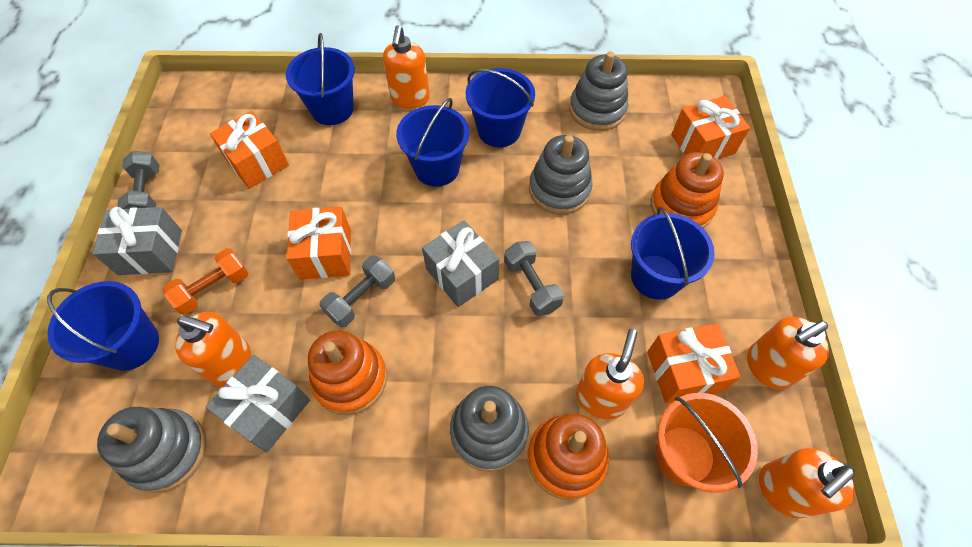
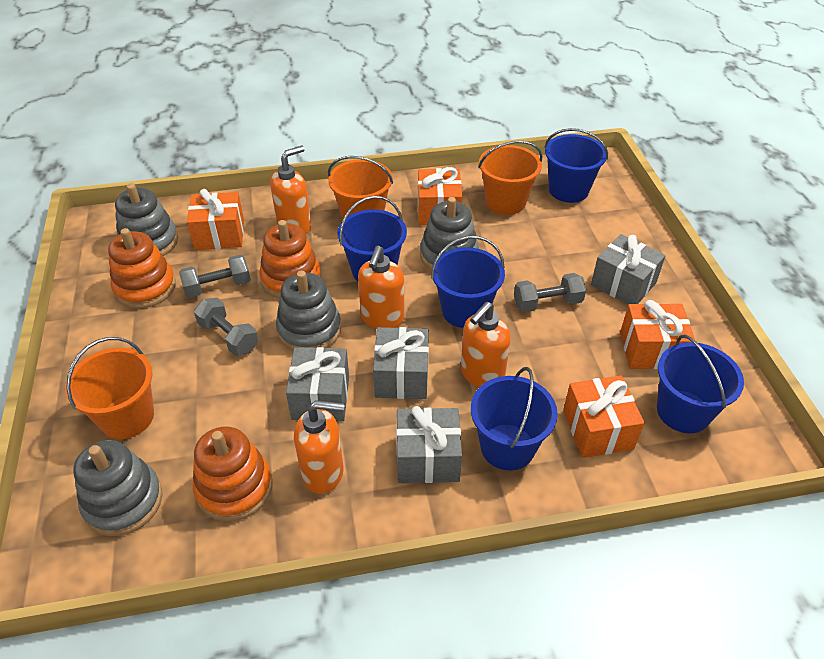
grey gift: [92,207,182,275] [206,355,310,452] [422,220,499,307] = 3 -> [286,347,349,421] [373,327,429,399] [396,406,462,483] [591,234,666,305] = 4
orange bucket: [655,393,758,493] = 1 -> [65,337,154,439] [328,156,393,220] [478,141,543,215] = 3
orange dumbbell: [162,248,249,315] = 1 -> none = 0
orange soap dispenser: [175,312,251,386] [383,25,430,109] [576,329,644,419] [747,317,829,390] [759,448,855,519] = 5 -> [270,145,311,234] [294,400,345,494] [358,246,405,329] [461,302,511,387] = 4

